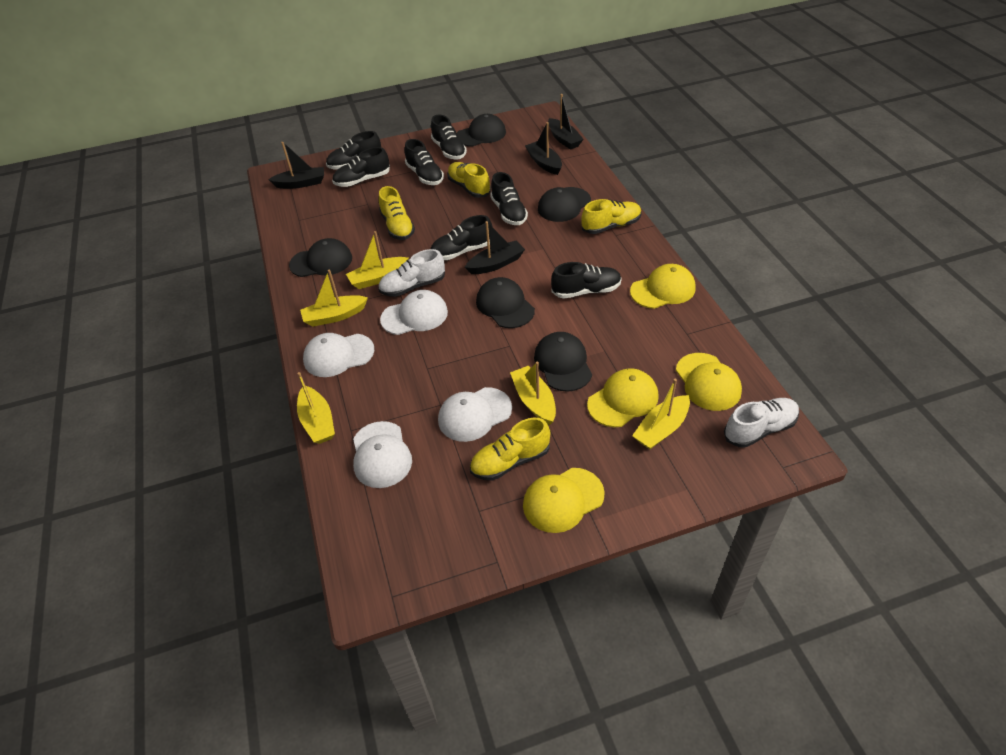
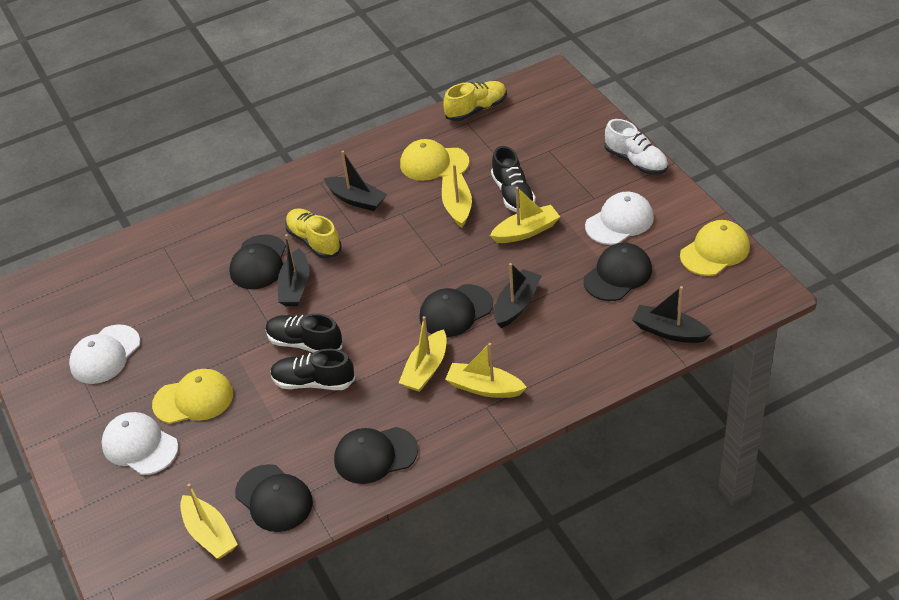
black shoe: [326,131,381,170] [332,147,390,187] [405,139,444,185] [431,115,467,160] [431,215,493,260] [490,172,528,225] [551,262,622,299] = 7 -> [266,313,342,353] [270,349,355,390] [491,146,536,212] = 3
white cap: [303,333,374,377] [353,421,412,488] [380,290,448,335] [438,387,512,442] = 4 -> [69,325,140,384] [101,412,178,475] [585,191,654,245] = 3
white shoe: [378,249,445,297] [724,398,799,448] = 2 -> [605,119,668,175] = 1
yellow cap: [523,468,605,533] [587,368,659,427] [630,264,696,309] [676,353,742,411] = 4 -> [152,369,233,424] [400,139,469,181] [680,220,750,276] = 3
yellow shoe: [379,186,415,240] [447,162,491,198] [470,418,550,480] [581,199,642,234] = 4 -> [285,208,342,259] [443,81,507,121] = 2

